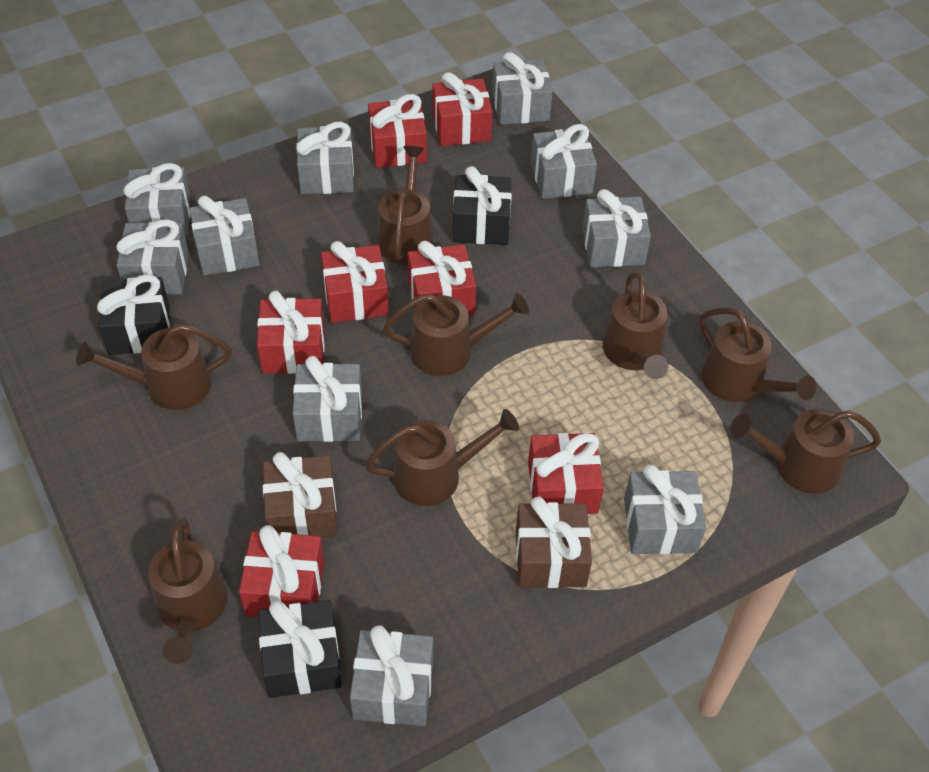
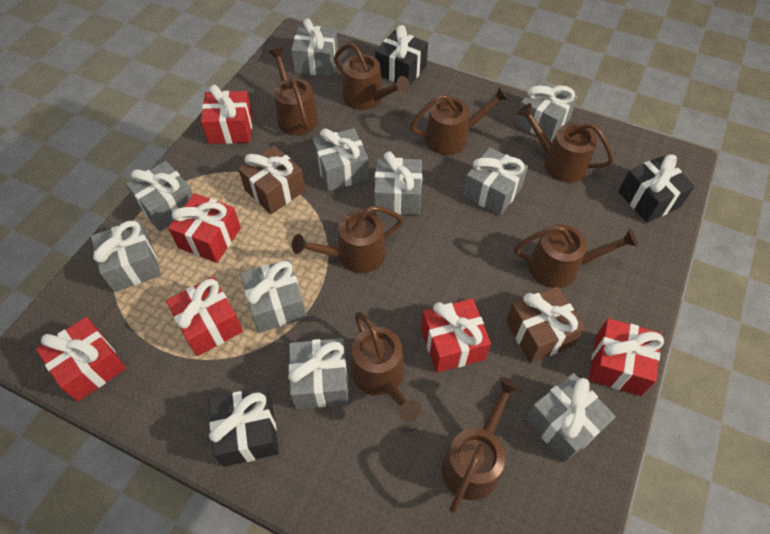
red gift: [239,525,324,617] [257,291,325,374] [321,241,389,323] [368,94,427,168] [408,241,476,315] [433,72,493,146] [528,433,604,514] = 7 -> [36,317,126,401] [166,277,243,356] [168,193,241,263] [201,85,253,144] [421,299,491,373] [589,318,664,396] = 6

